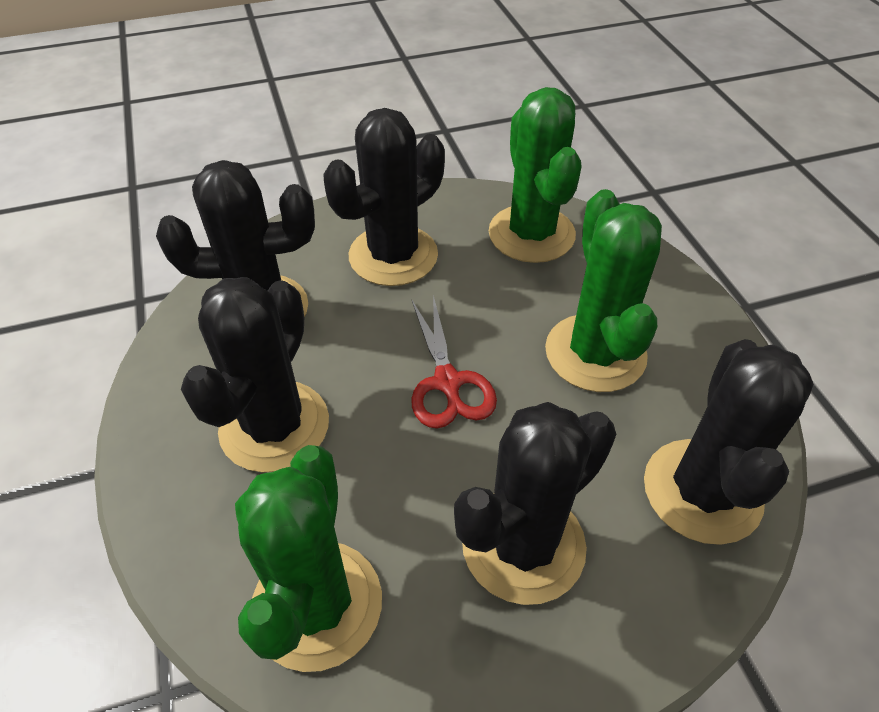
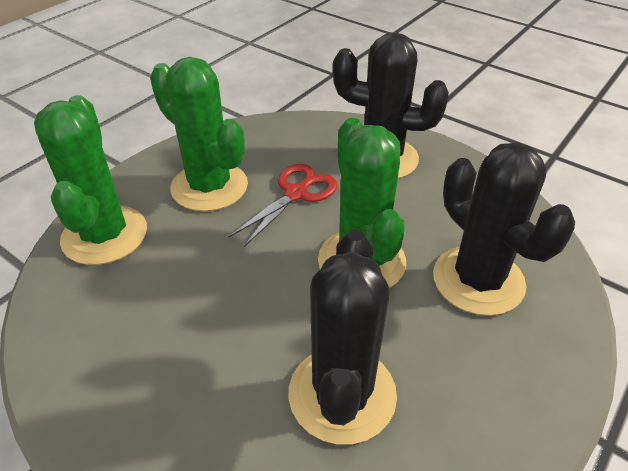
black cactus: [156,160,315,317] [181,277,329,472] [323,108,445,286] [454,402,616,605] [644,339,814,545] = 5 -> [288,230,397,445] [333,32,449,179] [433,142,575,316] = 3

